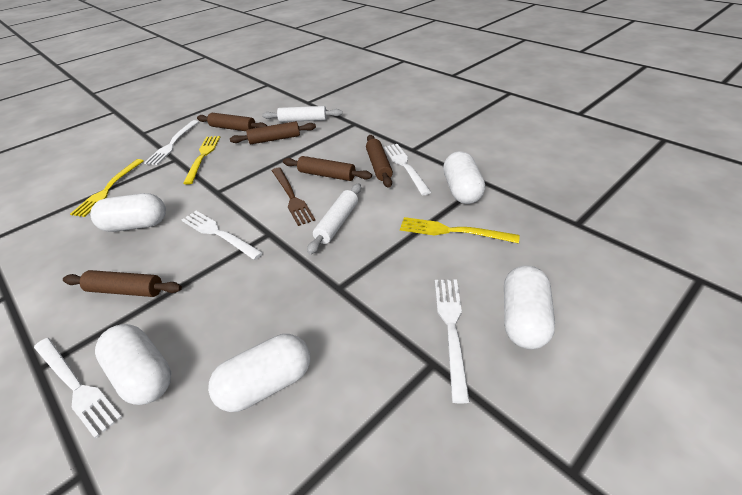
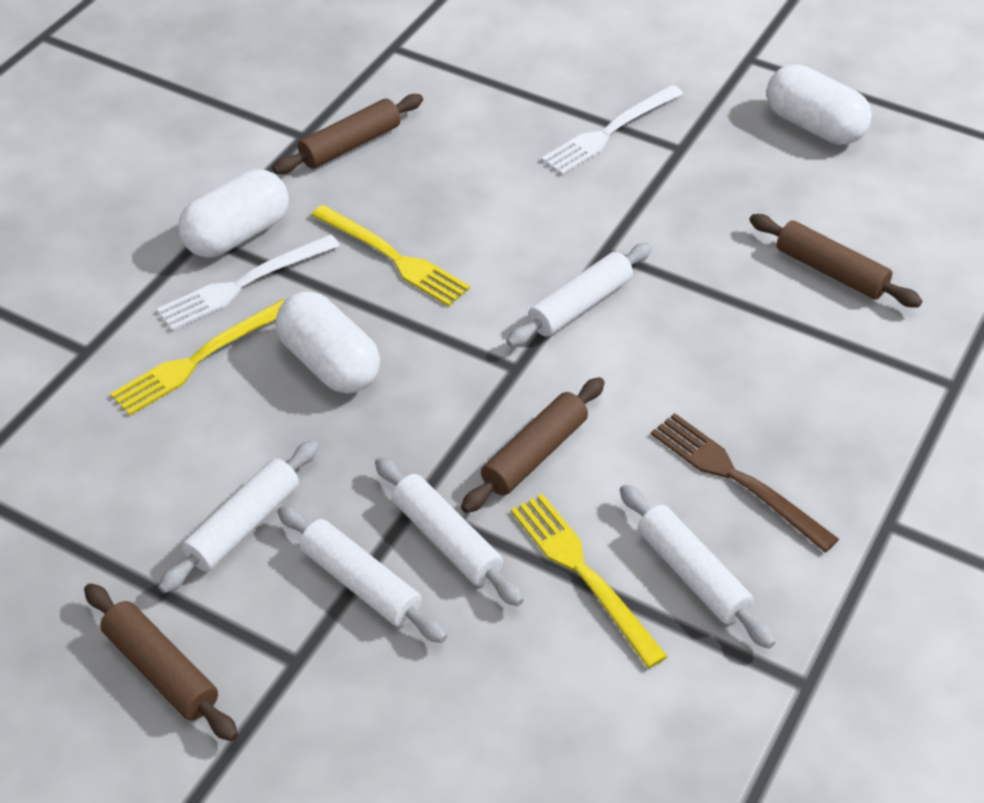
brown rolling pin: [63,270,182,297] [197,113,267,131] [230,121,316,144] [283,156,372,181] [366,135,393,188] = 5 -> [84,583,238,742] [273,94,423,174] [461,377,605,513] [749,214,922,308] = 4
white capsule: [90,193,166,232] [95,324,171,405] [208,334,310,412] [443,151,485,204] [504,266,555,349] = 5 -> [178,169,289,258] [276,291,380,394] [766,64,872,145] = 3
white fork: [34,338,122,439] [144,120,199,165] [182,211,263,260] [383,144,431,195] [435,280,470,403] = 5 -> [157,234,340,331] [541,85,683,175] = 2
white rolling pin: [262,106,342,122] [307,183,361,254] = 2 -> [158,440,319,593] [277,505,447,643] [375,457,524,606] [506,243,652,347] [620,484,775,649] = 5

